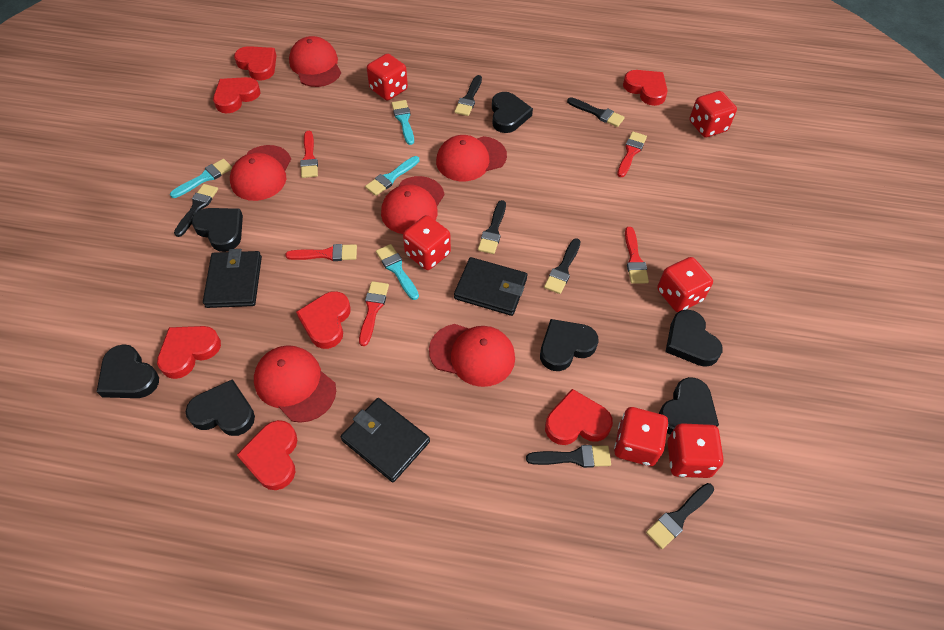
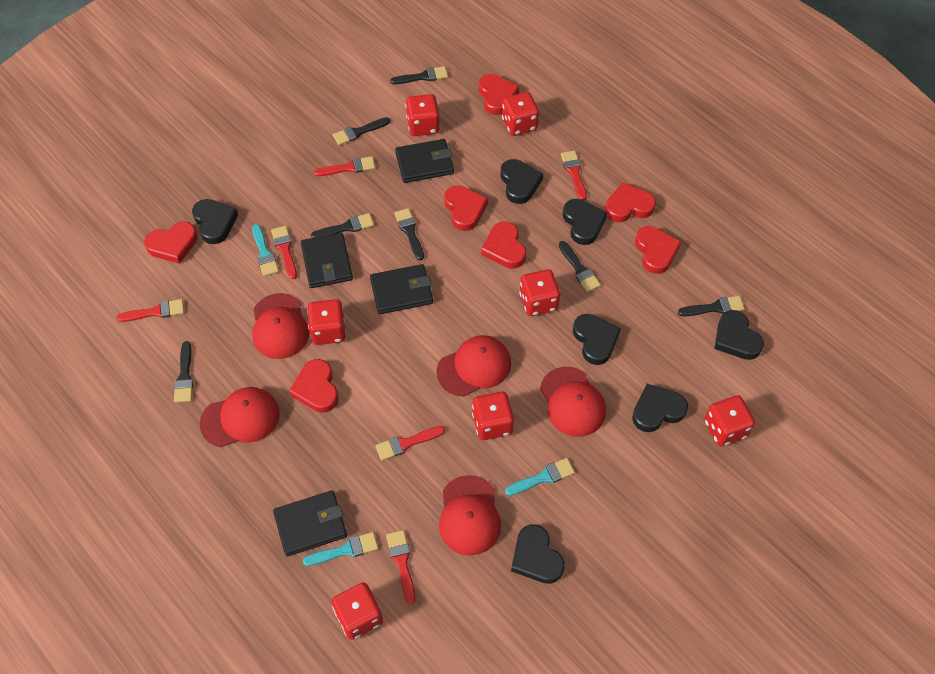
black wallet: [203,249,262,308] [341,398,430,482] [454,257,527,316] = 3 -> [273,490,347,557] [301,233,353,288] [370,264,433,314] [395,139,454,183] = 4
red brush: [285,244,357,261] [300,131,318,178] [359,281,389,346] [617,132,647,177] [625,227,649,284] = 5 -> [116,299,184,322] [271,226,297,279] [314,156,375,176] [375,426,445,461] [386,530,416,604] [561,151,587,200] = 6
red cap: [230,145,291,201] [254,345,336,423] [289,36,341,87] [381,176,445,234] [429,324,515,387] [436,135,507,181] = 6 -> [200,387,280,447] [252,293,309,359] [436,335,511,397] [439,475,501,556] [540,367,606,437] = 5
red dice: [367,53,408,100] [403,215,451,270] [614,407,668,466] [657,257,713,312] [667,423,724,478] [690,91,737,137] = 6 -> [307,299,346,345] [332,582,383,640] [405,94,440,136] [472,392,514,440] [502,92,539,136] [519,269,560,316] [704,395,755,446] = 7
turquoise brush: [170,159,232,198] [365,156,419,196] [376,244,419,300] [391,100,414,145] = 4 -> [252,224,279,276] [303,532,378,566] [505,458,575,496] = 3

